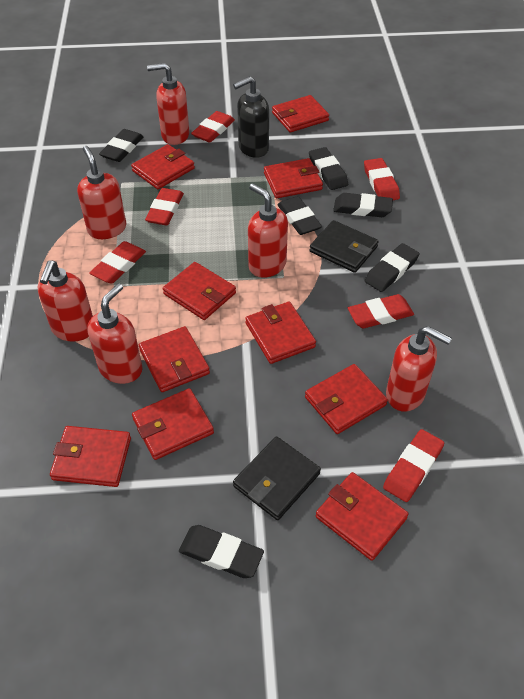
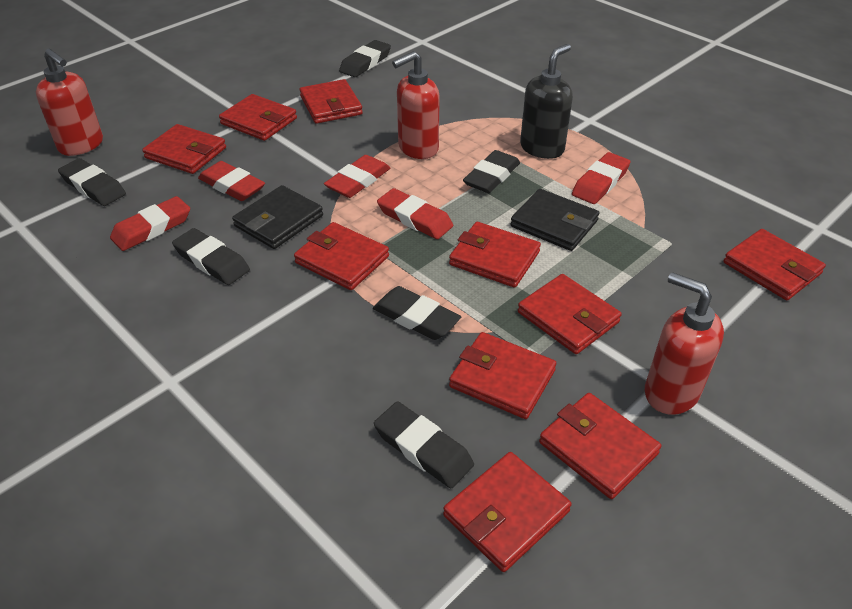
red eraser: [89,241,146,284] [145,188,184,225] [191,111,235,143] [348,294,414,328] [364,158,400,200] [383,429,444,502] = 6 -> [110,196,190,251] [198,161,265,201] [324,155,390,198] [377,188,453,239] [572,152,631,204] = 5
red soap dispenser: [38,260,93,342] [77,146,126,239] [87,283,142,384] [147,63,189,145] [248,183,288,278] [386,326,452,412] = 6 -> [36,48,103,156] [392,51,440,159] [645,272,724,415] = 3

